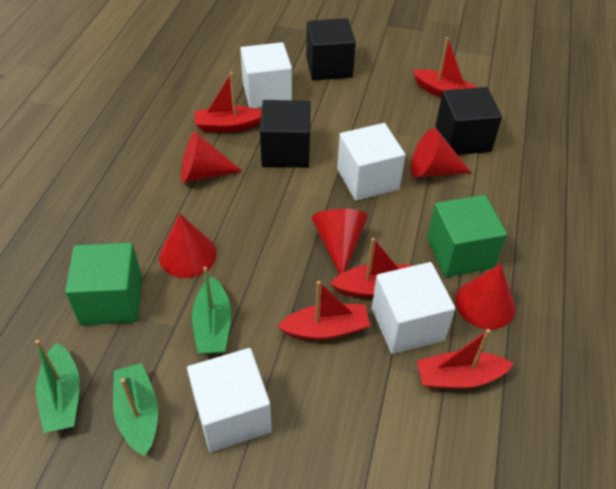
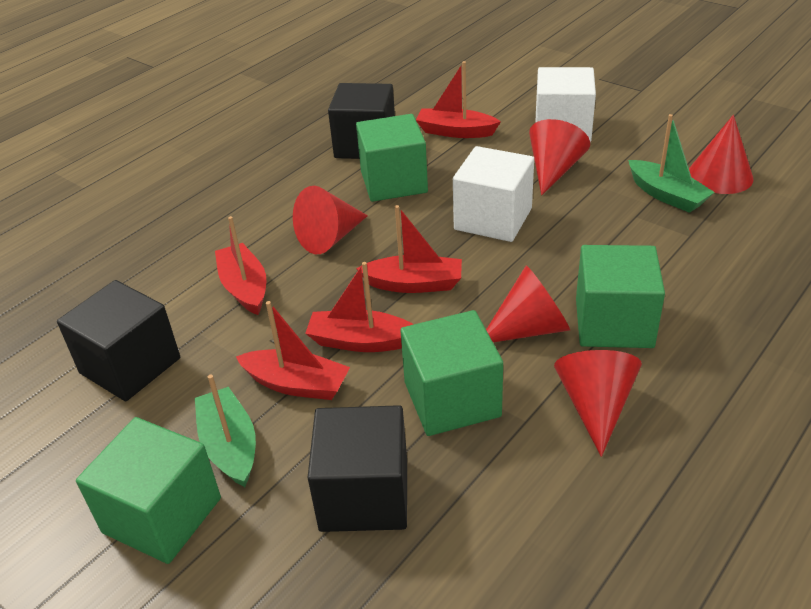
green boat: [35,340,80,433] [113,363,158,456] [192,267,231,354] = 3 -> [195,375,256,487] [628,114,714,213] = 2
green cube: [65,243,142,325] [427,195,507,277] = 2 -> [76,417,221,564] [356,114,428,202] [400,310,503,436] [576,245,665,348] = 4
white cube: [187,348,272,452] [240,42,292,108] [337,123,405,201] [372,262,455,354] = 4 -> [453,146,534,242] [536,67,596,143] = 2

